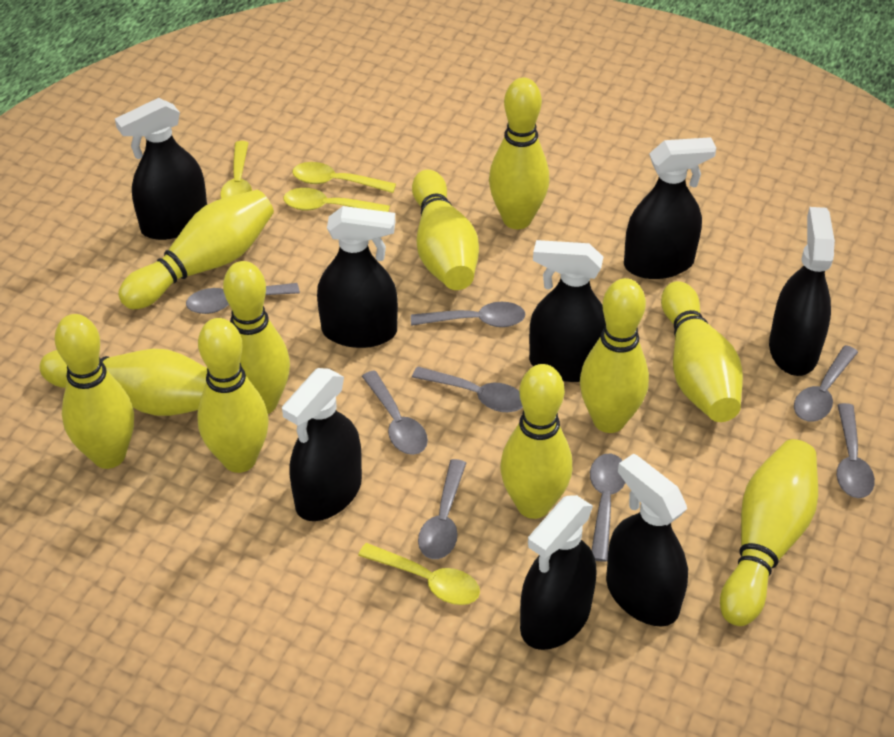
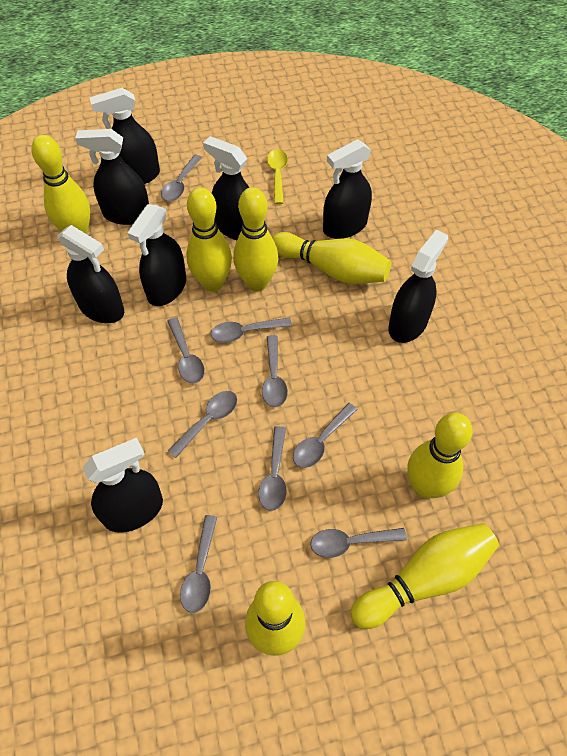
grey spoon: [186,283,300,314] [362,370,428,455] [411,302,526,327] [412,367,523,412] [418,459,466,559] [590,454,625,562] [794,345,858,422] [837,403,875,498] = 8 -> [161,155,202,201] [167,317,205,383] [168,391,237,458] [180,515,217,613] [211,317,292,343] [258,426,286,511] [262,335,288,407] [293,403,358,468] [310,528,407,558] = 9
yellow bowling pin: [40,349,207,416] [55,314,134,469] [118,190,274,309] [197,318,269,473] [223,261,290,414] [412,170,479,290] [489,78,549,230] [500,364,572,519] [580,278,649,433] [661,281,743,422] [720,439,818,626] = 11 -> [31,135,90,234] [186,187,232,292] [233,187,278,291] [245,581,306,656] [272,232,391,284] [350,523,499,629] [407,413,473,499] = 7
yellow spoon: [220,141,252,199] [284,188,390,212] [292,162,396,193] [358,543,480,605] = 4 -> [267,149,288,204] = 1

